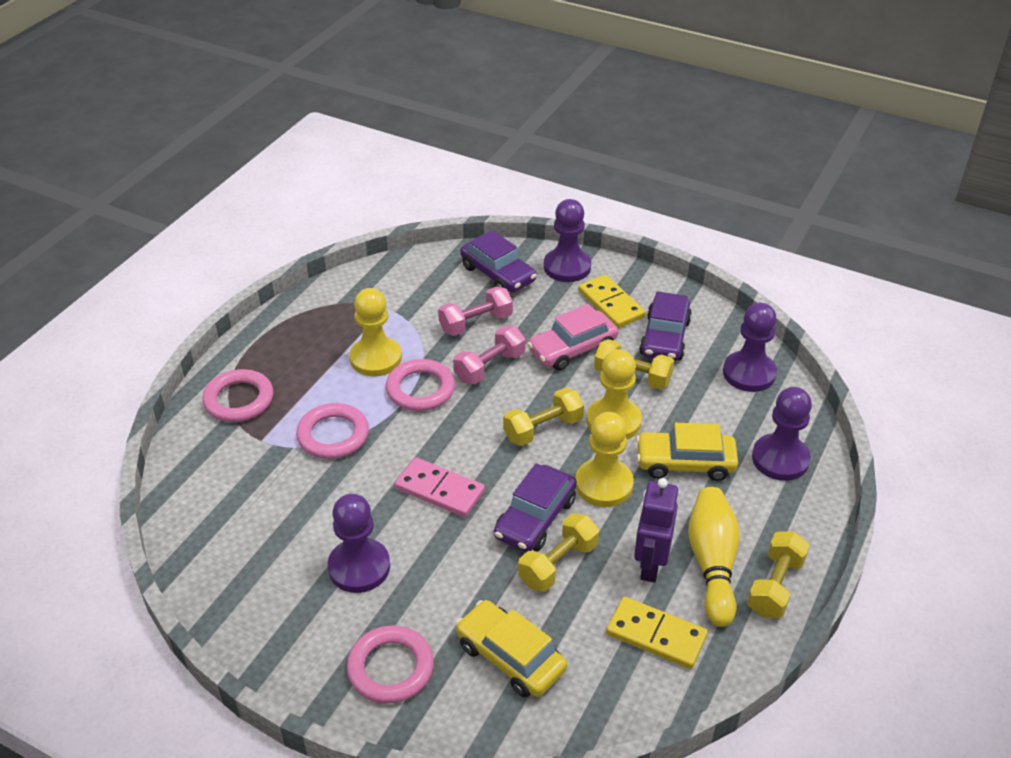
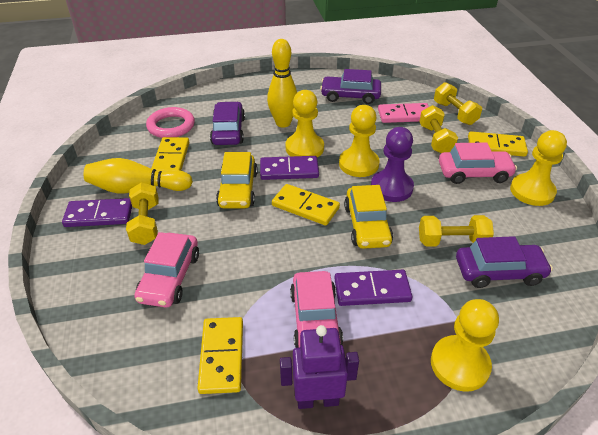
pink car: [527,304,618,371] = 1 -> [134,232,199,308] [290,271,343,348] [439,142,517,184] = 3
pink dumbbell: [438,287,513,336] [453,326,525,384] = 2 -> none = 0
pink ring: [202,369,273,422] [296,403,369,459] [347,625,434,703] [386,359,455,411] = 4 -> [146,107,195,138] = 1
purple domino: none = 0 -> [62,198,132,227] [260,156,319,180] [334,270,412,306] = 3
purple pawn: [328,494,390,593] [544,199,591,282] [723,303,777,392] [752,387,812,481] = 4 -> [371,127,414,202] = 1
yellow bowling pin: [688,487,740,627] = 1 -> [84,158,193,193] [267,39,297,128] = 2
yellow domino: [578,275,646,328] [606,597,708,669] = 2 -> [151,137,189,172] [197,317,243,394] [272,184,340,225] [468,131,528,157] = 4
yellow pawn: [349,288,402,376] [576,412,634,507] [587,350,642,439] = 3 -> [285,90,324,157] [339,105,380,177] [431,299,499,392] [510,130,567,206] = 4

